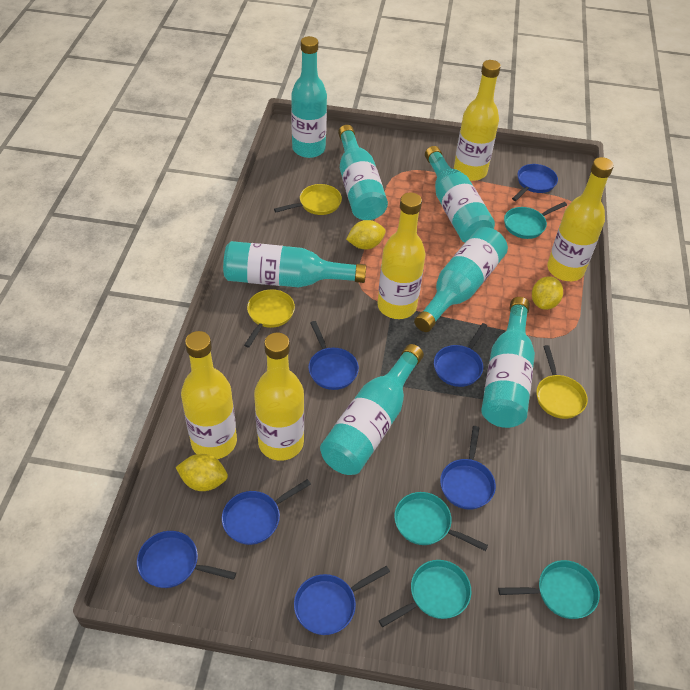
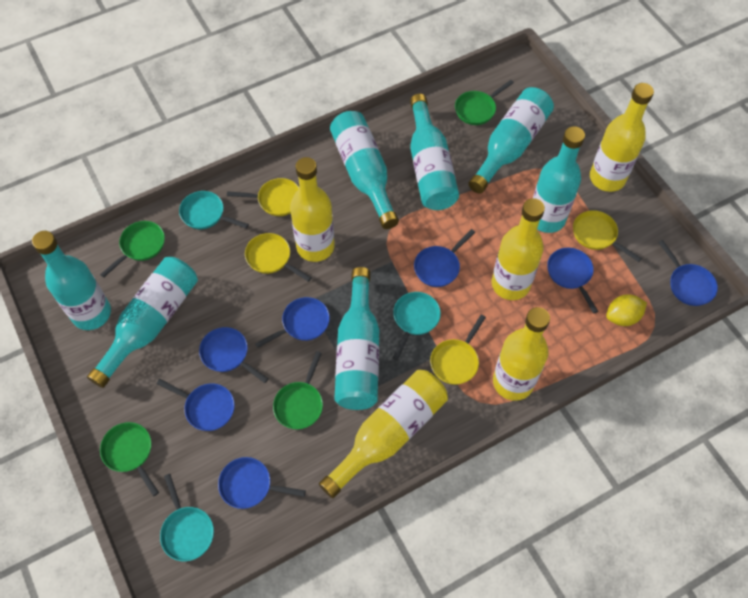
green pan: none = 0 -> [100,221,165,278] [100,422,159,496] [273,351,323,429] [455,80,514,125] = 4
turquoise pan: [379,560,471,627] [394,492,488,551] [498,560,600,619] [504,202,567,239] = 4 -> [160,474,214,561] [179,191,249,229] [392,292,441,360] = 3
yellow lemon: [176,454,228,491] [346,220,386,249] [532,276,563,310] = 3 -> [606,294,647,326] = 1
yellow pan: [244,289,295,348] [274,184,342,215] [536,345,588,419] = 3 -> [227,178,299,216] [245,233,312,282] [430,315,486,385] [573,210,642,262] = 4

